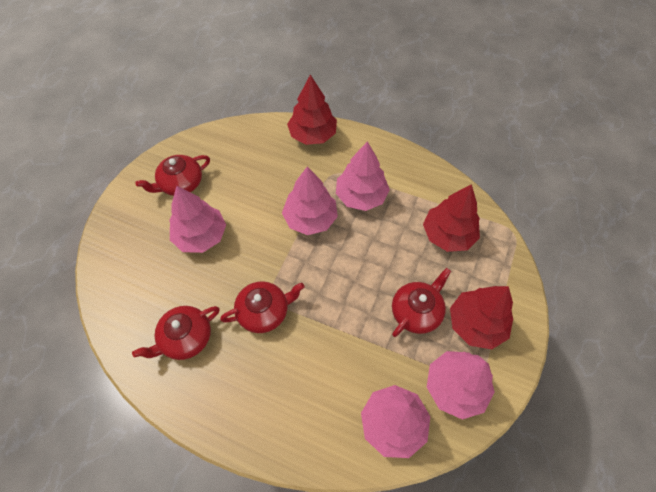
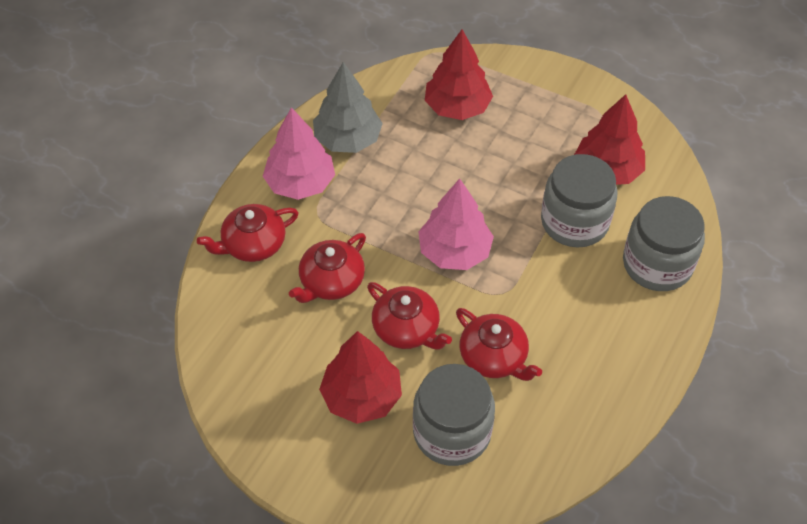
grey jar: none = 0 -> [413,364,495,466] [541,154,617,247] [623,196,705,291] = 3
grey tree: none = 0 -> [313,62,383,153] = 1
pink tree: [169,186,226,253] [282,166,338,235] [336,141,390,211] [361,385,430,458] [427,351,495,420] = 5 -> [263,107,335,200] [418,179,494,270] = 2

